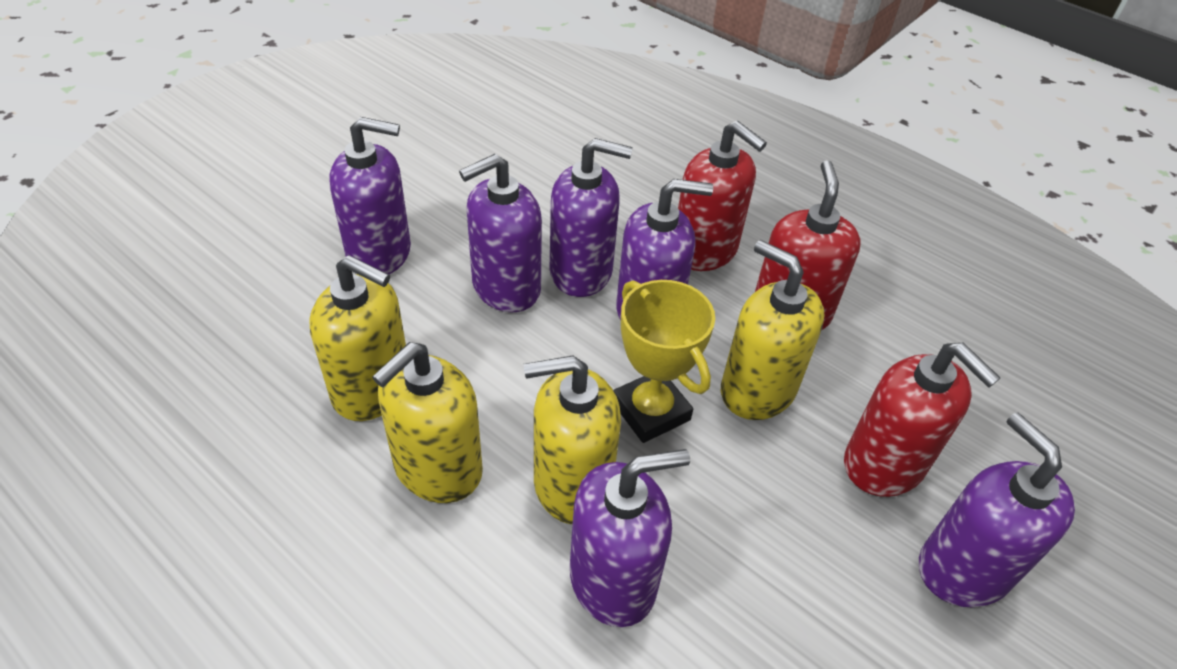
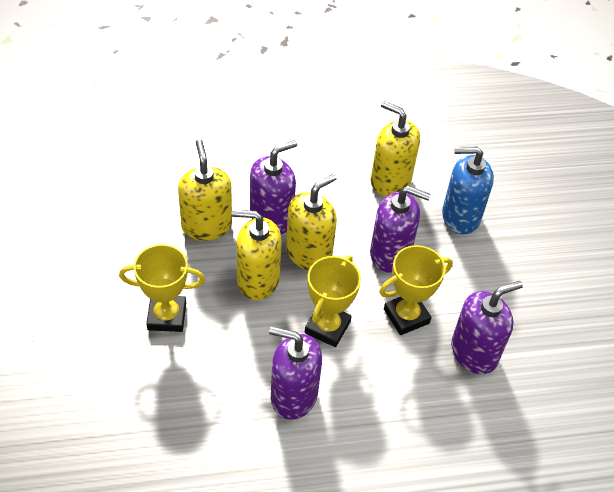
blue soap dispenser: none = 0 -> [442,147,494,234] = 1
purple soap dispenser: [329,117,411,274] [459,154,542,313] [550,138,633,297] [570,449,690,627] [616,179,713,320] [919,412,1075,607] = 6 -> [250,140,297,235] [269,327,322,420] [370,186,431,273] [451,281,523,374] = 4
red soap dispenser: [678,121,767,271] [755,160,860,330] [844,343,1000,497] = 3 -> none = 0
yellow trophy: [613,280,715,443] = 1 -> [119,244,205,332] [305,255,361,347] [379,245,453,335] = 3

